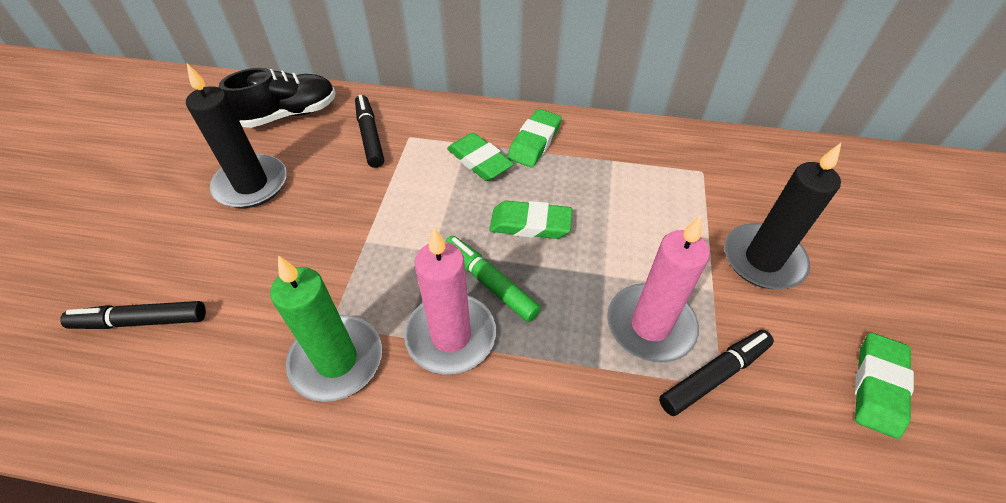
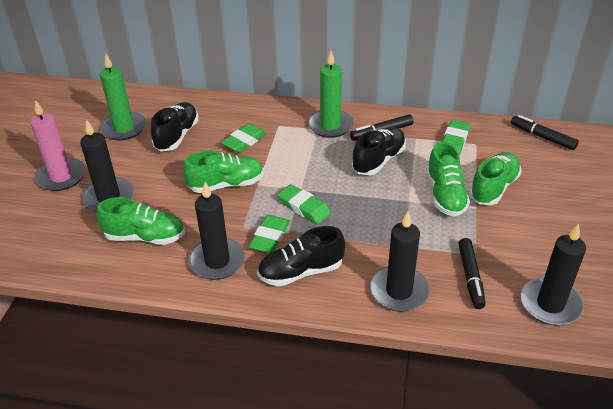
black candle: [186,63,287,208] [724,143,841,289] = 2 -> [80,119,134,212] [188,182,245,280] [370,211,430,312] [521,223,586,326] = 4
black shoe: [219,68,336,128] = 1 -> [151,102,199,151] [257,226,345,286] [352,127,406,175] = 3
green candle: [270,256,382,402] = 1 -> [100,54,146,140] [308,51,354,138] = 2
green marker: [445,236,541,322] = 1 -> none = 0
green shoe: none = 0 -> [97,197,185,245] [183,151,264,193] [426,142,470,217] [469,152,522,205] = 4
pink candle: [404,228,496,374] [607,215,710,363] = 2 -> [30,100,85,191] = 1

